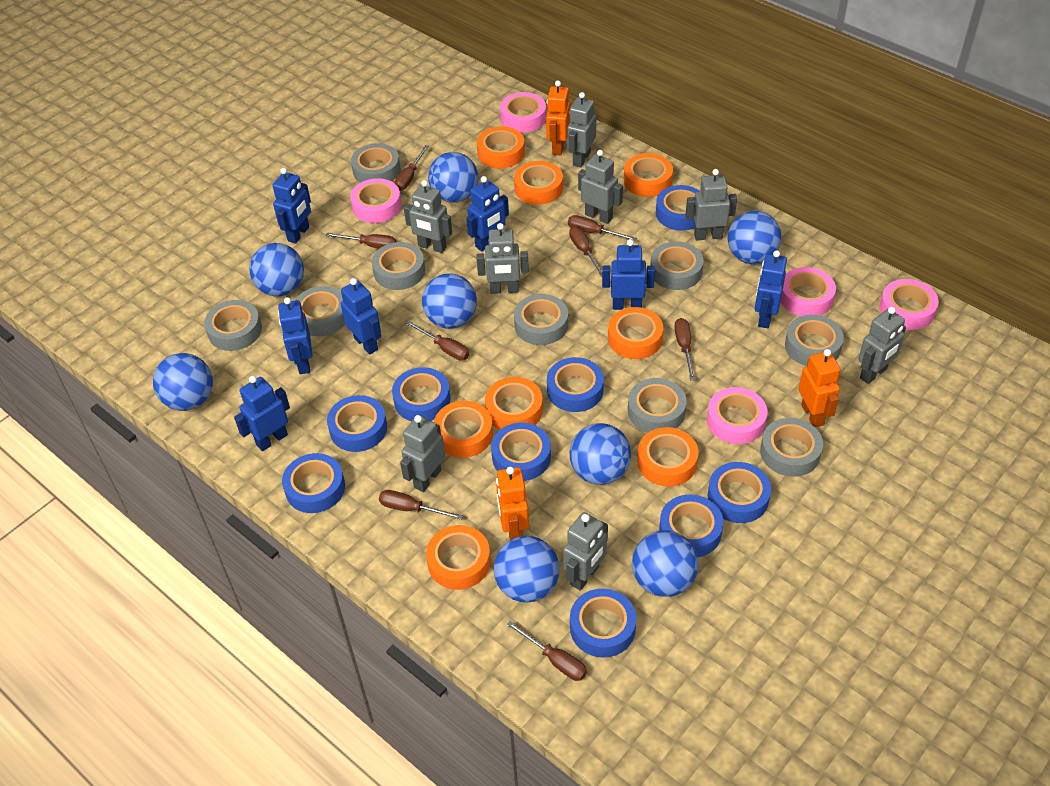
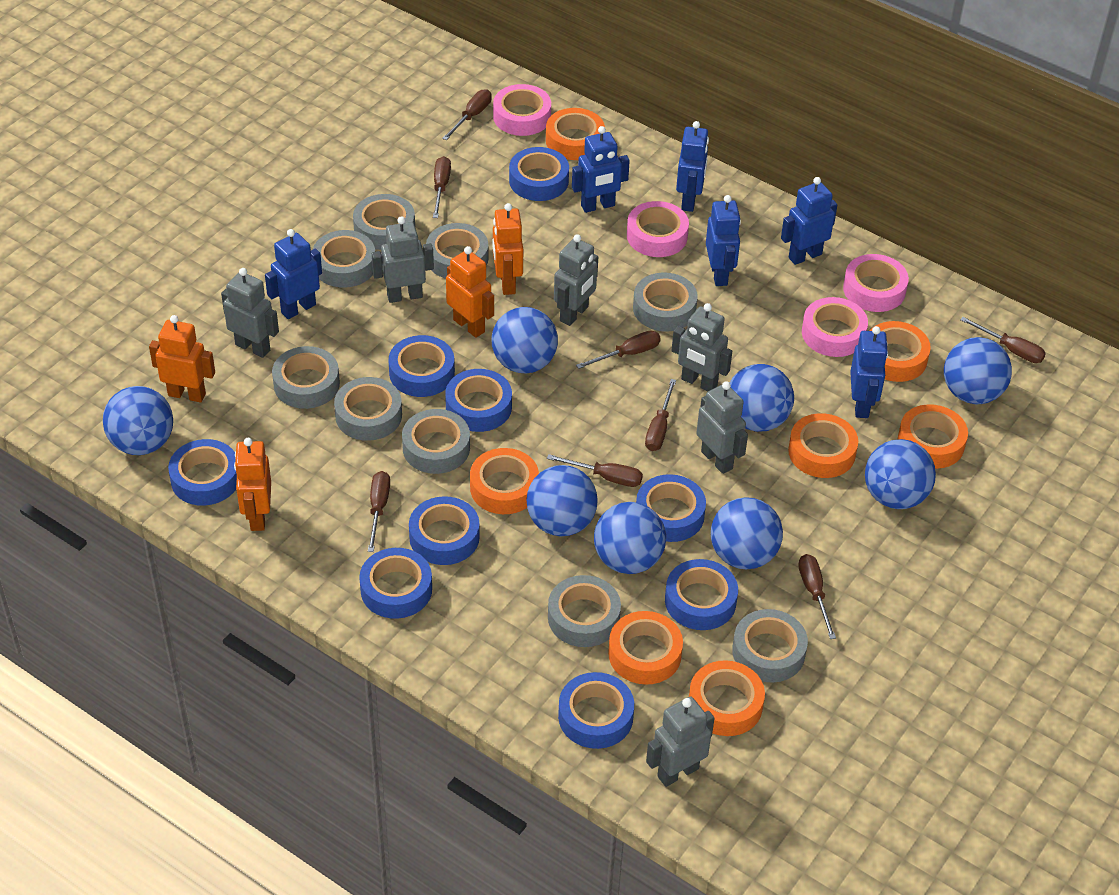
blue robot: [234,376,290,451] [272,168,311,244] [278,297,313,374] [341,278,381,355] [466,176,509,251] [602,239,655,310] [755,250,787,328] = 7 -> [265,229,322,319] [572,126,630,213] [676,121,709,212] [706,195,741,286] [781,177,837,265] [850,326,888,418] = 6
grey robot: [400,415,445,492] [404,180,452,253] [476,223,529,294] [563,512,608,591] [567,92,596,168] [578,150,623,224] [686,169,737,240] [858,307,906,384] = 8 -> [221,268,279,358] [372,216,434,303] [554,234,598,326] [646,697,714,787] [672,303,732,391] [696,381,748,474] = 6
orange robot: [496,467,529,540] [546,81,570,155] [798,349,840,427] = 3 -> [149,315,215,403] [234,438,271,531] [446,246,494,338] [493,203,523,295] = 4
orange tape: [426,525,491,590] [434,401,493,458] [477,126,525,168] [485,377,543,430] [514,161,563,205] [608,307,663,359] [624,153,673,197] [637,427,698,487] = 8 -> [470,448,539,514] [546,108,605,160] [608,611,683,685] [689,660,765,736] [788,413,858,478] [870,321,931,382] [897,404,968,469] = 7
pink tape: [350,178,401,223] [500,92,546,133] [707,387,767,444] [780,267,836,316] [879,279,939,330] = 5 -> [493,84,551,136] [627,201,689,257] [802,297,868,357] [843,254,909,312] = 4

